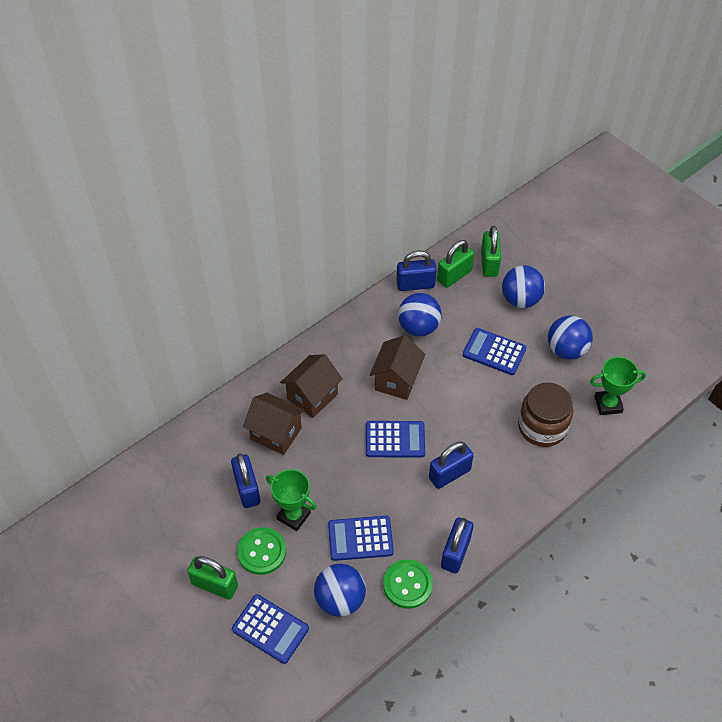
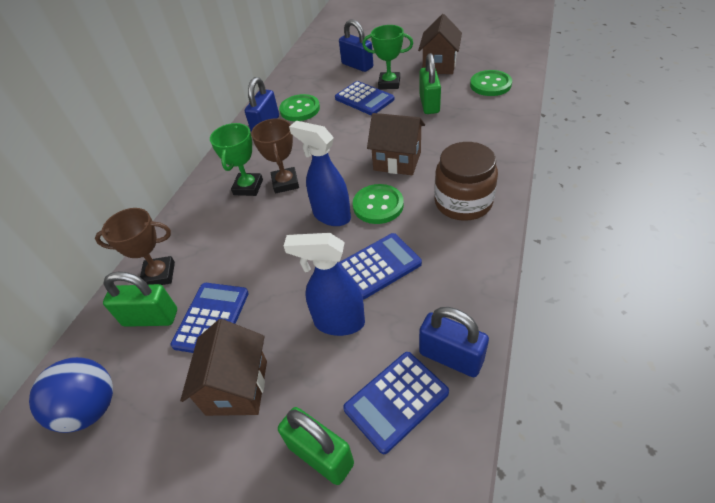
blue ball: [314,564,366,617] [398,293,442,336] [502,265,545,308] [548,316,593,360] = 4 -> [29,357,113,433] = 1
blue padlock: [231,453,260,508] [396,251,437,291] [429,441,474,489] [441,518,473,573] = 4 -> [245,77,279,131] [339,19,373,72] [419,307,489,377] = 3
blue spray bottle: none = 0 -> [284,233,365,336] [289,121,351,226] = 2
brown trophy: none = 0 -> [95,208,175,285] [251,118,299,193] = 2
green button: [237,527,286,575] [383,559,433,609] = 2 -> [279,94,320,121] [353,184,404,224] [470,70,512,96] = 3

